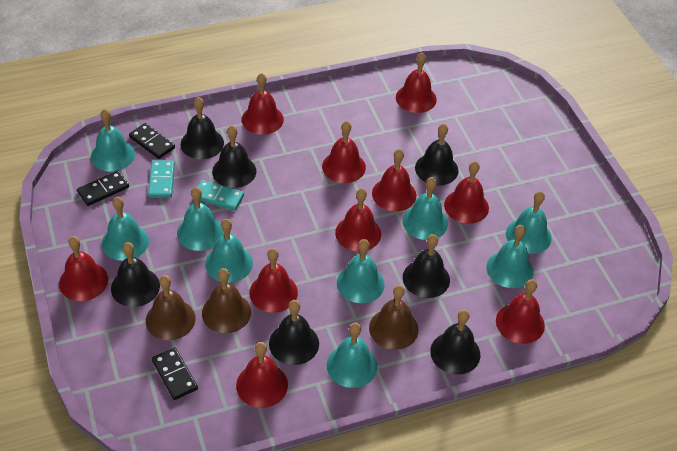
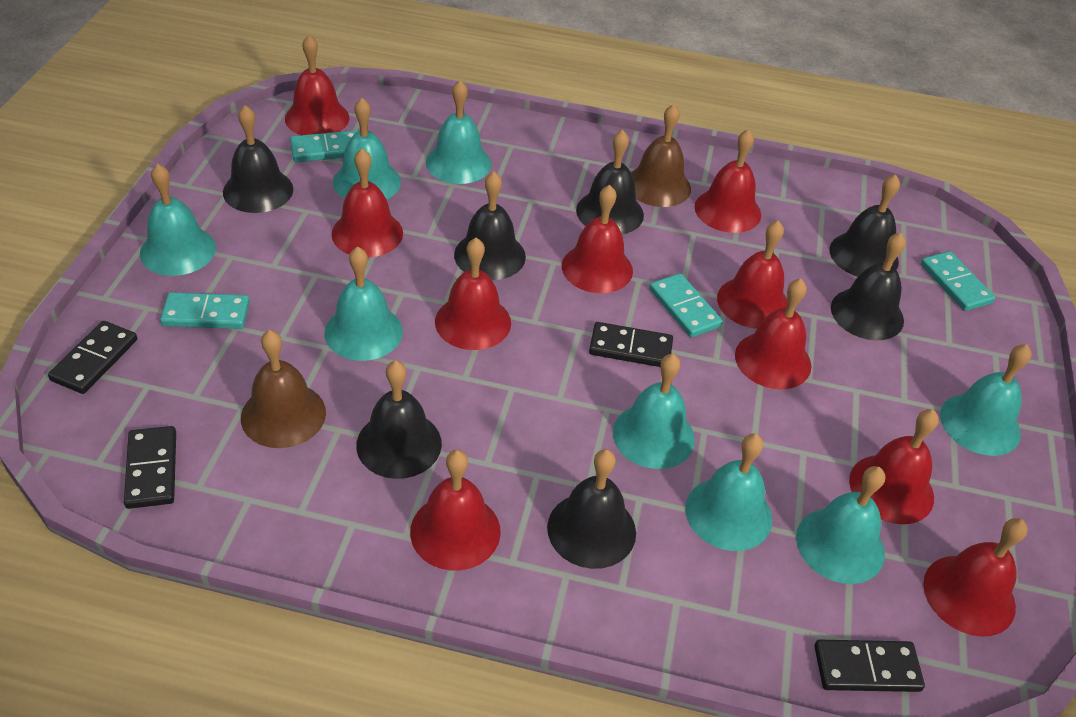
black domino: [77,171,129,206] [129,123,175,159] [152,347,198,400] = 3 -> [48,321,137,394] [124,426,176,509] [589,322,673,367] [814,640,925,692] = 4
brown bell: [146,275,196,340] [202,268,251,333] [369,285,418,350] = 3 -> [241,330,326,448] [631,104,691,207] = 2
turquoise bell: [91,109,135,172] [102,197,149,261] [177,187,224,251] [205,219,253,283] [327,323,377,388] [337,239,385,303] [403,177,448,240] [486,225,533,288] [506,191,552,254] = 9 -> [140,163,216,276] [324,247,403,361] [333,98,401,200] [426,80,492,184] [613,354,695,469] [685,433,772,551] [796,466,885,584] [940,344,1032,456] = 8
turquoise domino: [148,161,175,198] [197,180,244,211] = 2 -> [160,292,250,329] [290,130,358,162] [650,273,723,338] [921,251,995,311] = 4

